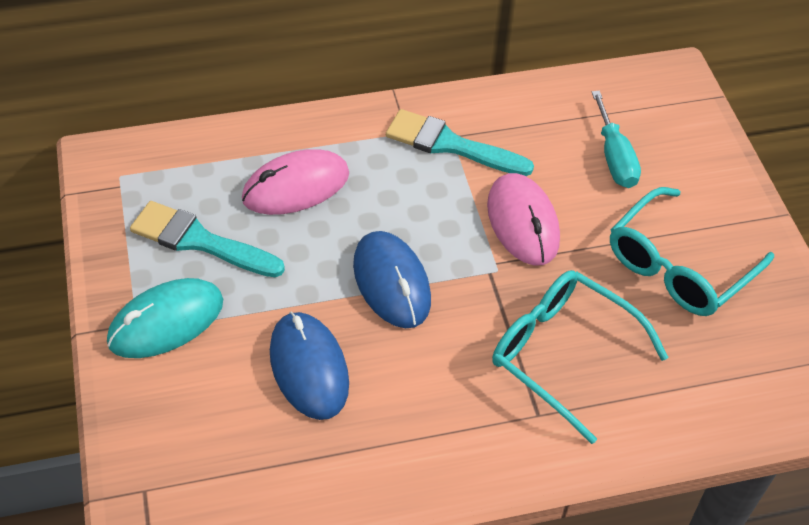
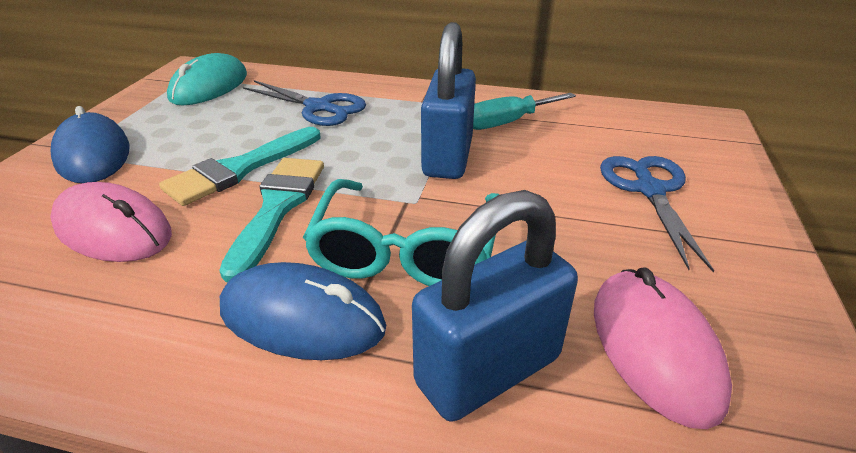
blue padlock: none = 0 -> [412,190,578,422] [421,22,476,179] = 2
blue scissors: none = 0 -> [243,80,366,126] [600,156,714,273] = 2
turquoise glasses: [492,270,669,444] [610,187,774,316] = 2 -> [303,179,499,286] = 1

